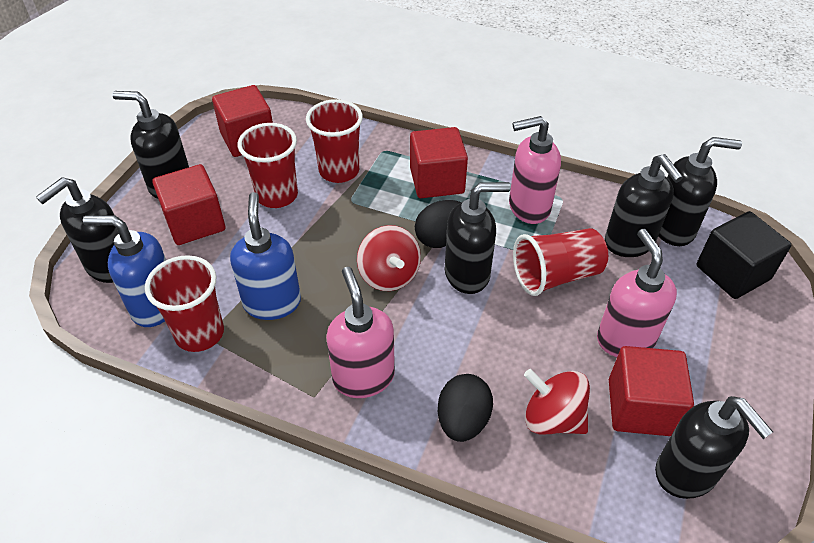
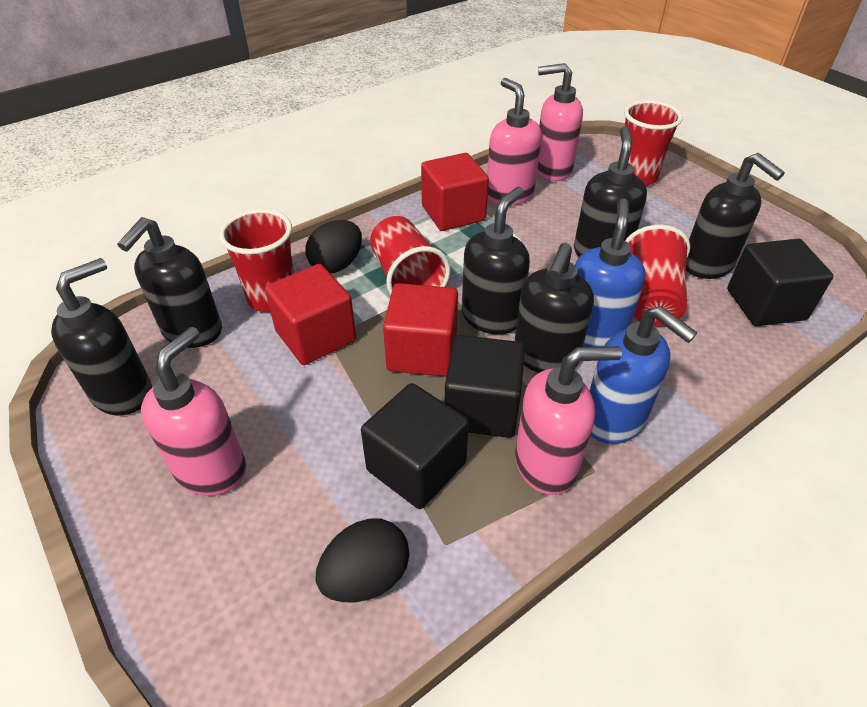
black cube: [697,211,791,299] = 1 -> [361,383,469,509] [444,335,525,438] [727,239,833,326] = 3
pink soap dispenser: [326,267,395,398] [509,116,561,224] [597,229,677,357] = 3 -> [141,327,246,496] [487,78,542,205] [515,346,622,495] [537,63,583,181] = 4
red cube: [152,164,225,245] [212,85,273,157] [410,127,468,198] [609,346,694,436] = 4 -> [265,264,356,365] [383,283,458,377] [421,153,489,231] = 3
red spinning top: [357,225,421,291] [524,369,590,435] = 2 -> none = 0

